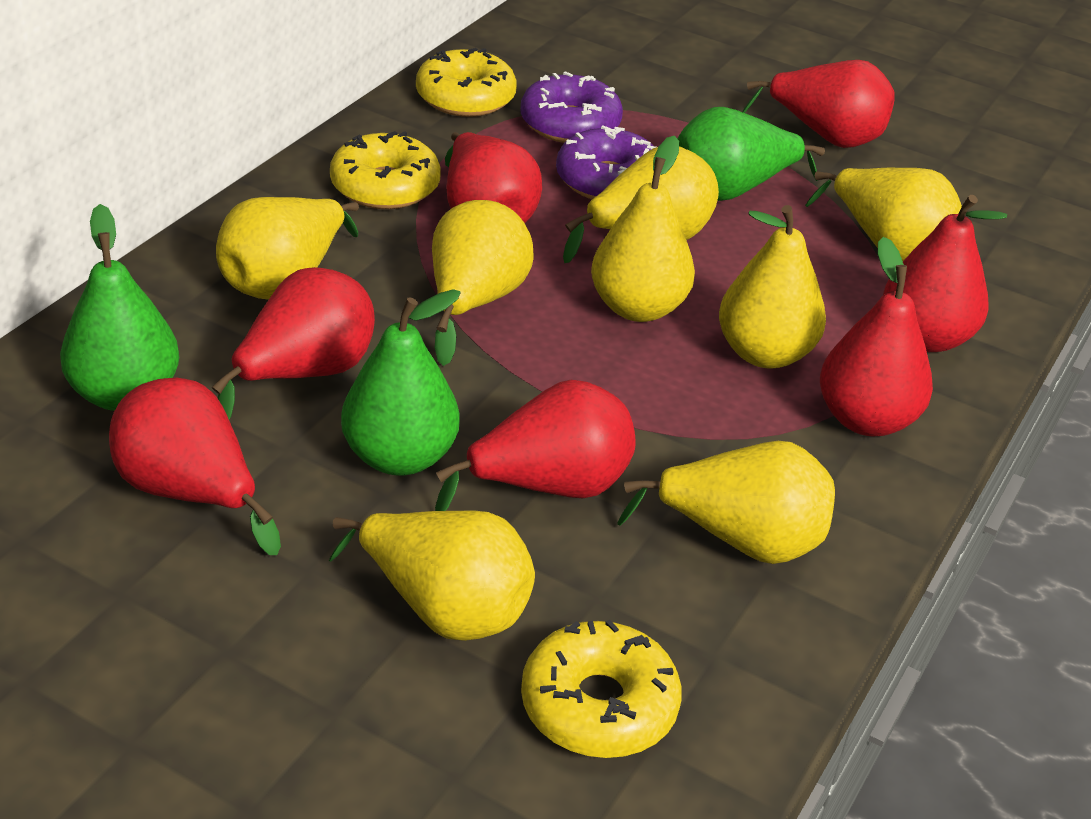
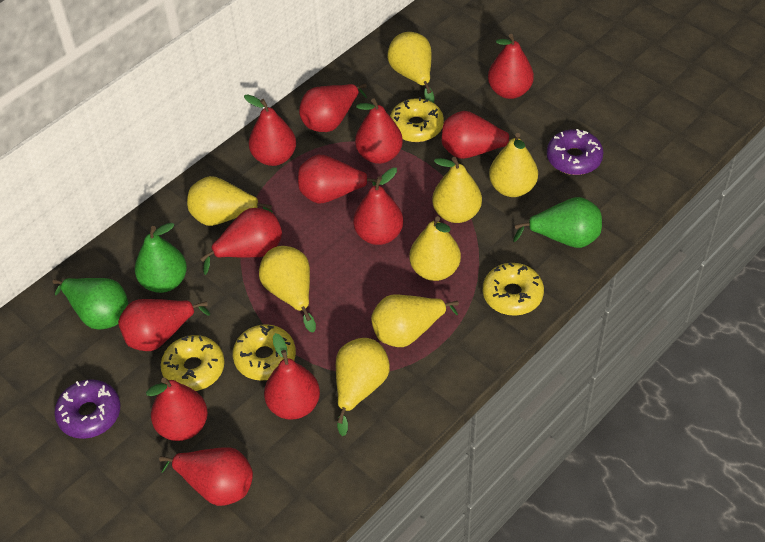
red pear: [109,378,281,555] [212,267,375,420] [435,380,636,511] [445,132,542,223] [742,60,895,148] [820,237,933,436] [883,195,1007,352] = 7 -> [118,299,210,351] [146,378,208,441] [159,447,253,506] [200,208,282,275] [244,94,296,166] [264,333,320,420] [298,155,380,203] [299,84,367,132] [353,167,404,245] [355,98,403,164] [441,111,511,159] [488,34,534,99] = 12
yellow donut: [330,131,441,209] [416,48,517,117] [521,619,682,758] = 3 -> [161,335,225,391] [233,324,296,381] [390,97,444,142] [483,263,544,316] = 4

